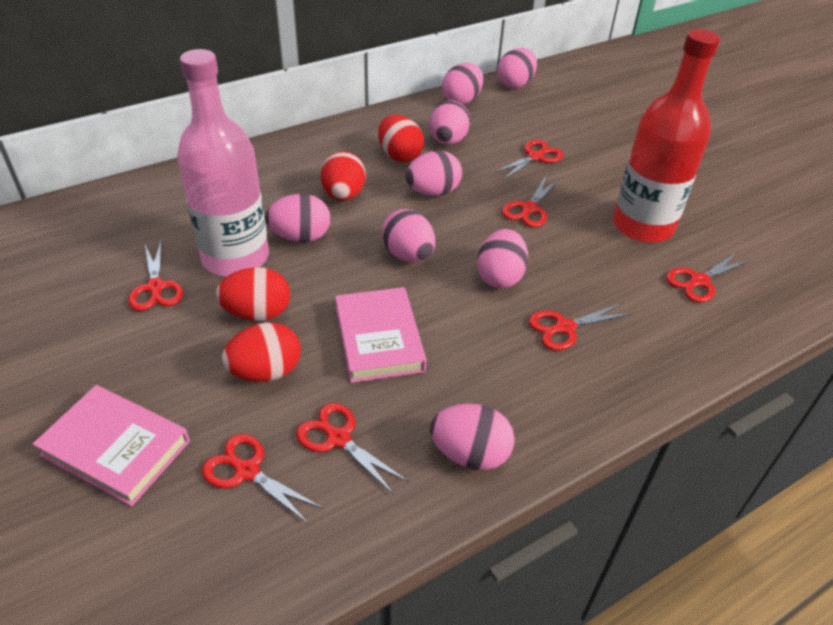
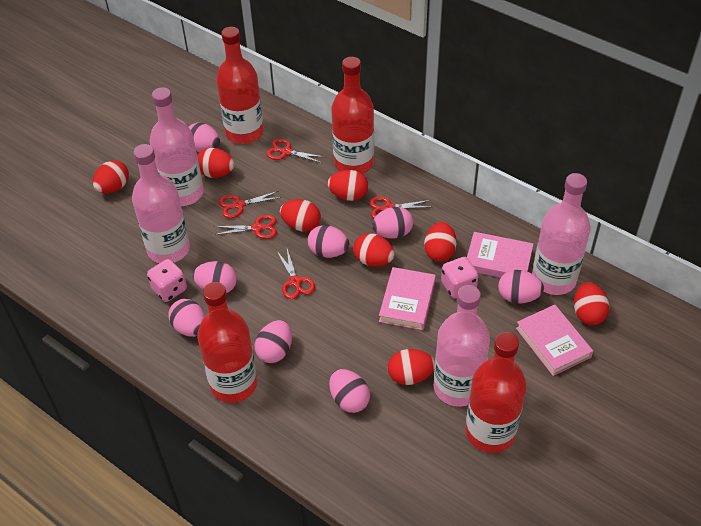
pink book: [33,385,190,507] [335,287,426,383] = 2 -> [379,267,436,330] [467,232,534,278] [516,305,593,376] = 3
pink bottle: [177,49,269,277] = 1 -> [132,144,190,263] [150,87,204,206] [434,285,490,407] [532,173,590,295] = 4
pink dice: none = 0 -> [147,259,187,302] [441,257,478,298] = 2
red bottle: [613,29,720,243] = 1 -> [197,282,258,403] [216,27,264,144] [331,57,374,174] [465,332,527,453] = 4
red egg: [216,267,290,321] [222,323,301,382] [321,151,366,201] [378,115,424,162] = 4 -> [93,160,129,194] [197,148,235,178] [280,199,321,232] [328,170,368,201] [353,233,394,267] [388,349,435,385] [424,222,457,262] [574,283,609,325] = 8
red scissors: [128,241,183,311] [202,434,324,524] [296,403,409,495] [493,140,563,181] [502,176,559,227] [529,303,633,351] [666,252,751,303] = 7 -> [214,215,277,239] [219,191,282,218] [266,139,324,163] [277,249,315,299] [369,196,431,218] = 5

